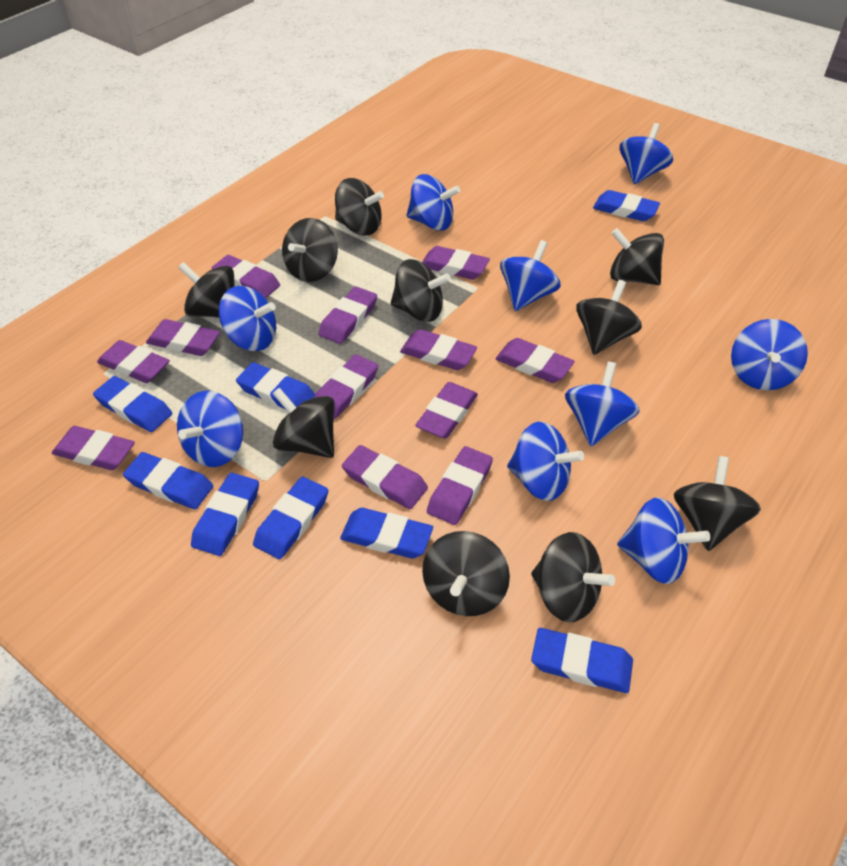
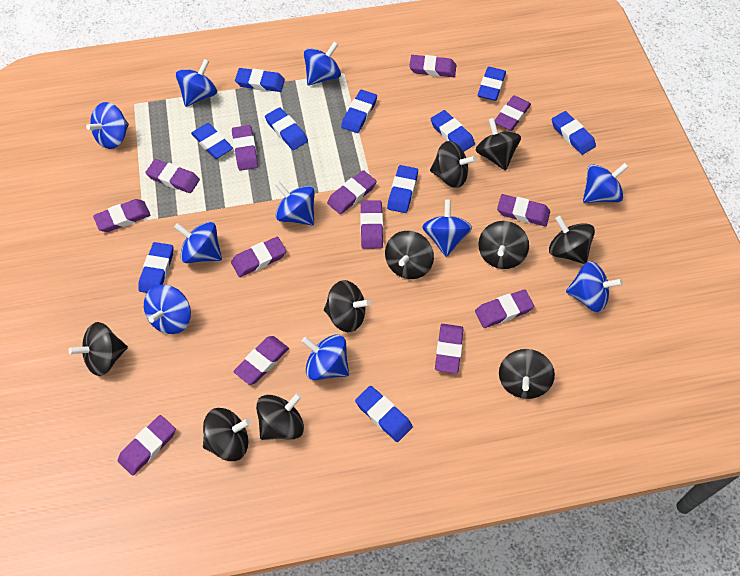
blue eraser: [93,376,172,432] [123,452,213,509] [191,473,259,556] [236,362,315,409] [253,477,328,559] [340,508,433,558] [531,628,633,693] [593,190,660,221] = 8 -> [139,242,173,293] [191,123,233,159] [235,68,285,92] [265,107,308,150] [341,90,377,133] [355,386,413,442] [387,165,418,213] [431,110,475,152] [478,67,506,101] [552,111,596,155] = 10
blue spinning top: [177,391,243,467] [219,286,276,351] [407,174,460,231] [500,240,561,311] [507,422,584,501] [565,362,640,446] [617,497,710,584] [620,123,673,184] [731,319,808,390] = 9 -> [86,102,129,149] [144,285,191,334] [174,222,222,263] [175,59,217,107] [275,181,315,225] [301,334,349,380] [304,42,341,86] [422,200,472,257] [566,261,623,312] [583,163,628,203] = 10
purple eraser: [52,426,135,470] [97,340,170,383] [146,319,220,356] [212,255,280,298] [314,354,378,419] [318,287,377,344] [342,445,428,509] [400,329,477,370] [415,382,478,439] [422,246,490,280] [427,446,493,525] [495,338,575,383] = 12 -> [93,199,150,232] [118,415,176,476] [145,159,200,193] [231,237,286,277] [232,125,258,171] [234,336,289,385] [327,170,377,214] [360,200,383,249] [409,55,456,77] [435,324,463,373] [475,289,534,328] [495,95,531,131] [497,194,550,226] = 13

